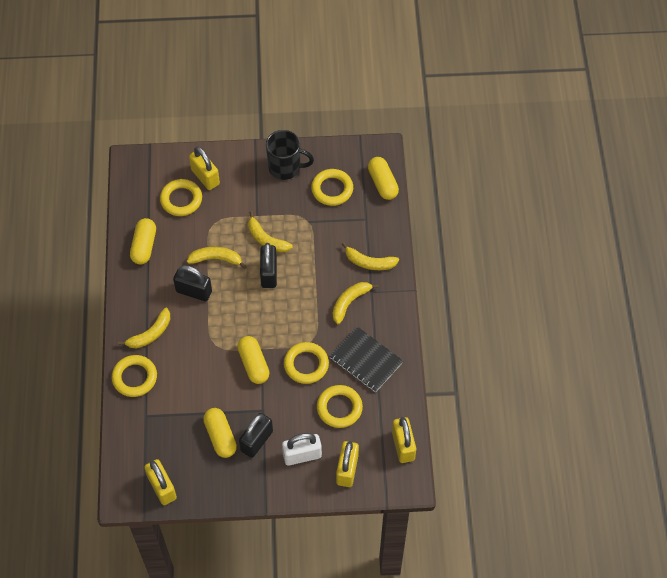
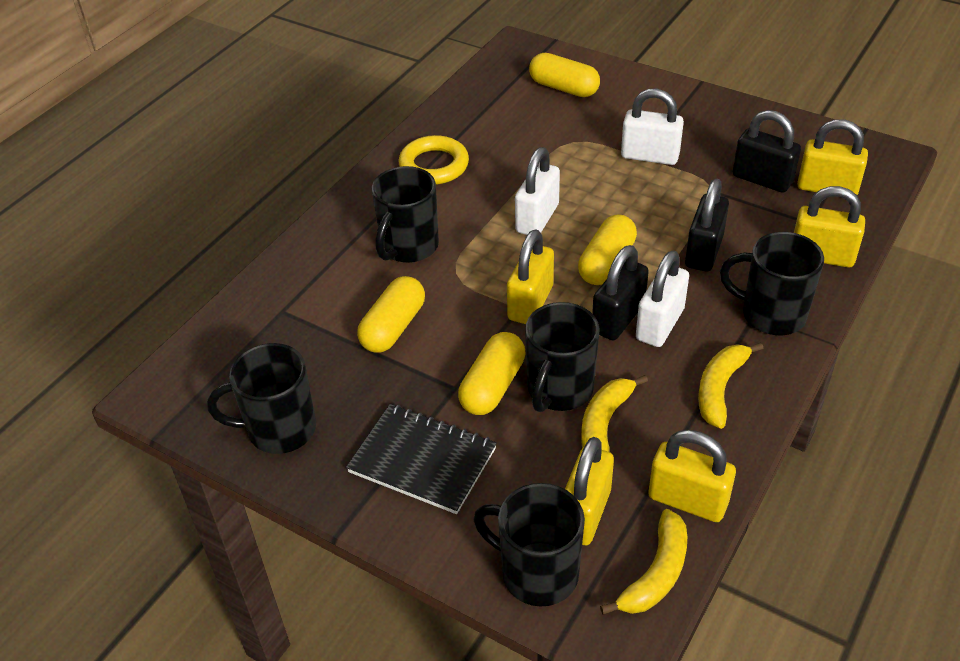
black mug: [266,130,314,180] = 1 -> [207,343,316,454] [372,166,439,263] [473,483,585,607] [525,302,600,412] [720,232,824,335] = 5
white padlock: [282,433,322,466] = 1 -> [515,147,560,235] [621,89,684,165] [636,250,689,347] = 3
yellow banana: [118,308,170,348] [187,247,247,269] [248,211,293,252] [333,282,379,324] [342,242,399,270] = 5 -> [581,375,648,452] [600,509,687,614] [698,342,764,429] = 3
yellow padlock: [144,459,177,505] [189,146,220,190] [336,441,359,487] [392,417,416,463] = 4 -> [507,229,554,324] [565,437,614,545] [648,430,736,522] [794,186,865,267] [797,119,868,195] = 5
yellow ring: [112,355,157,397] [160,179,202,216] [284,342,329,384] [311,169,353,206] [317,385,363,428] = 5 -> [399,135,469,184] = 1

